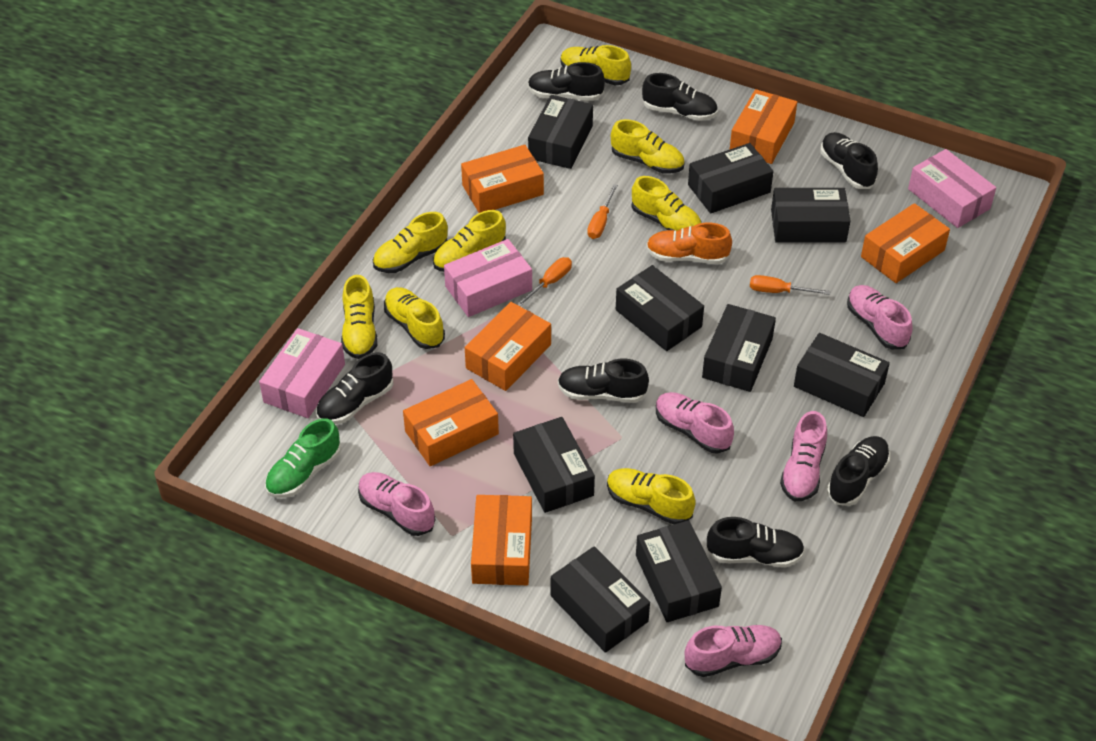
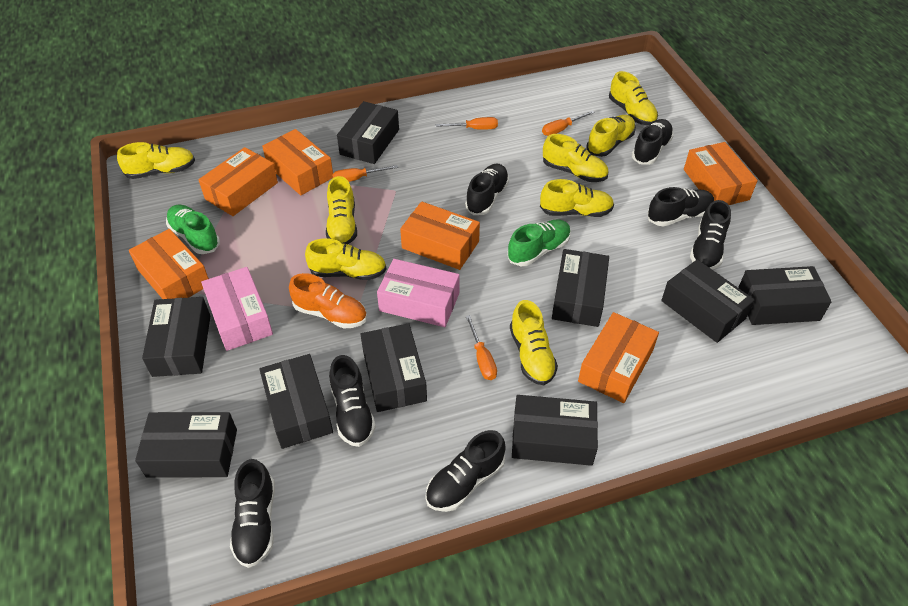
green shoe: [265,418,341,498] = 1 -> [166,205,220,254] [507,219,571,266] = 2
orange screwdriver: [516,257,572,306] [587,184,618,239] [750,275,830,295] = 3 -> [332,165,398,182] [436,117,498,129] [465,315,497,380] [542,110,595,136] = 4
pink box: [259,328,345,418] [444,239,532,317] [908,149,996,228] = 3 -> [201,267,273,351] [377,259,460,327] = 2
pink shoe: [358,472,435,536] [656,392,734,454] [685,625,782,677] [780,411,827,501] [847,285,913,349] = 5 -> none = 0

